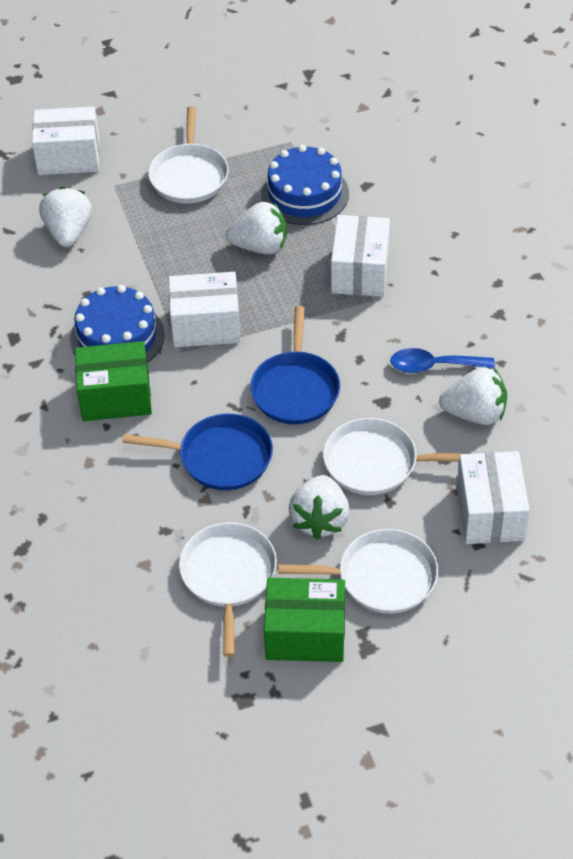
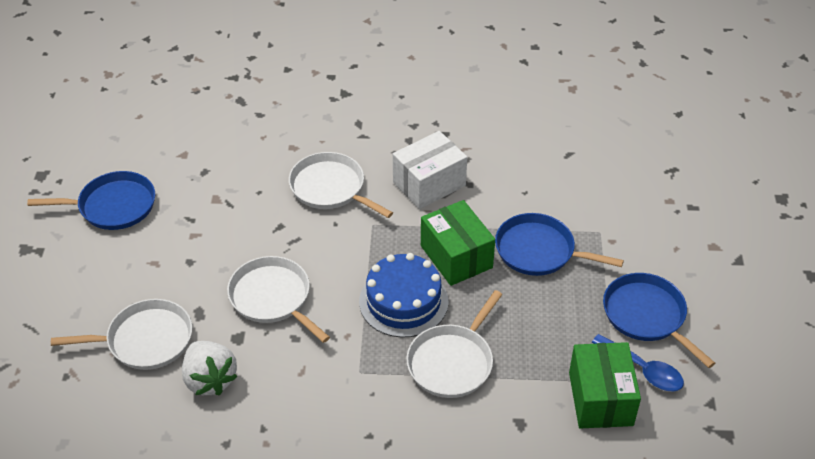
blue cake: [70,285,165,363] [261,145,349,225] = 2 -> [359,253,449,338] = 1
blue pan: [122,414,273,490] [250,306,340,424] = 2 -> [27,171,155,230] [495,213,624,276] [603,273,715,368] = 3
white box: [32,107,100,175] [169,272,241,348] [331,215,390,297] [457,451,529,544] = 4 -> [393,131,467,209] = 1
white strawberry: [39,186,92,247] [226,202,287,254] [289,475,350,540] [439,367,507,425] = 4 -> [182,341,238,396] = 1

